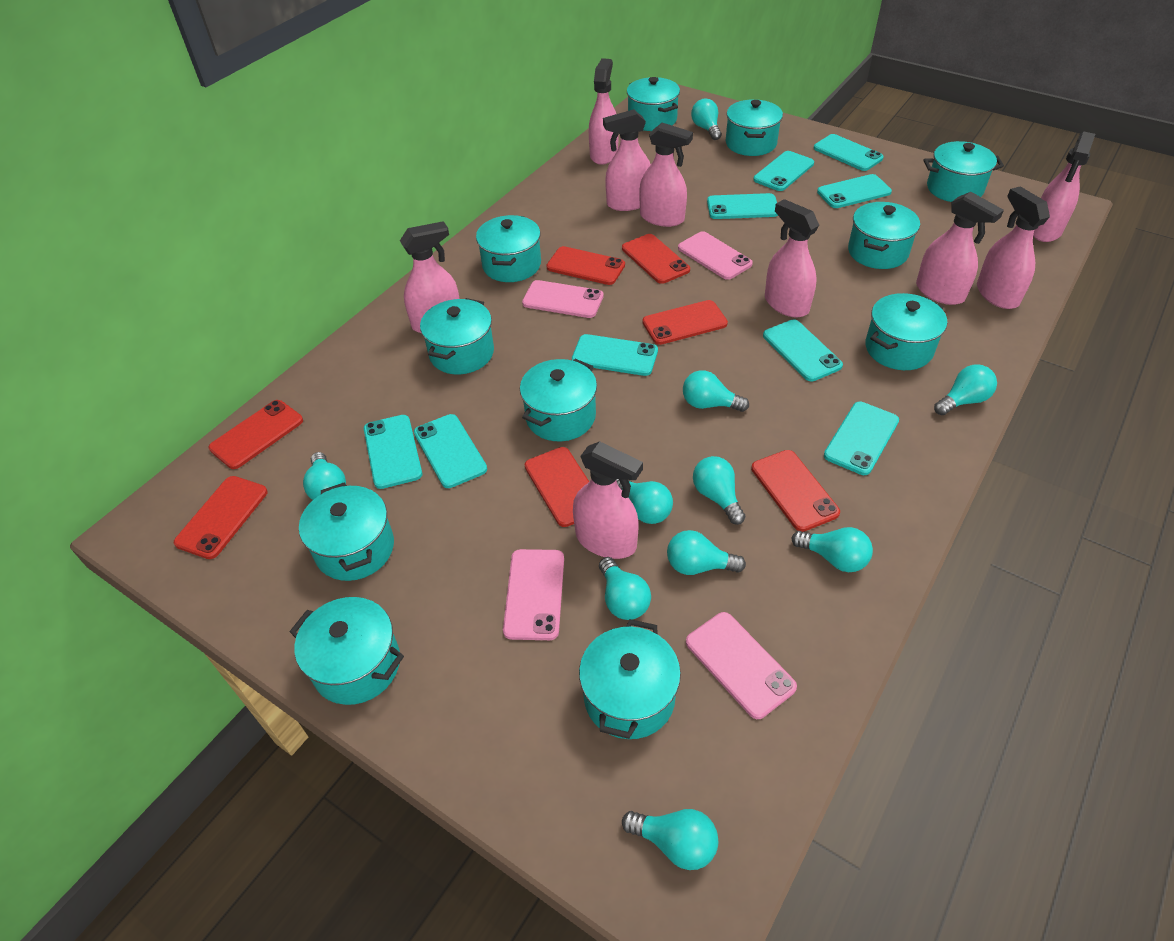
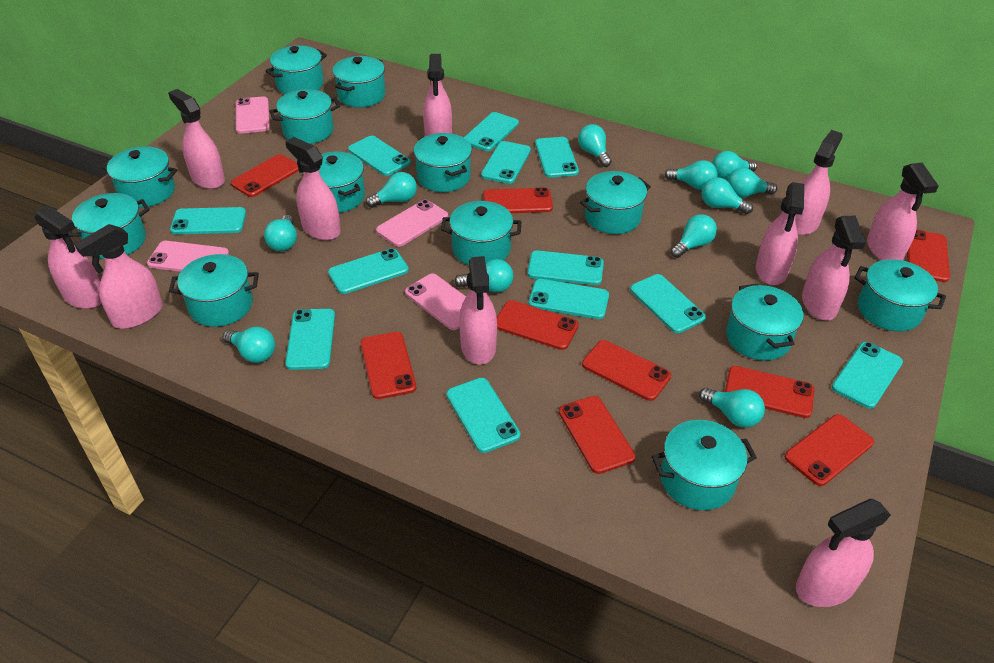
pink spray bottle: [400,221,460,333] [573,441,643,559] [589,58,619,165] [603,109,651,211] [639,123,693,227] [765,199,819,317] [916,192,1004,305] [977,186,1050,309] [1033,131,1095,242] = 9 -> [34,205,101,309] [75,224,162,329] [168,89,225,189] [285,137,341,240] [423,54,452,136] [459,256,497,365] [756,182,804,285] [795,130,843,235] [796,499,891,607] [802,216,866,320] [867,163,938,260] = 11
red phone: [174,476,268,559] [209,400,303,469] [525,447,589,527] [546,246,625,285] [622,234,690,284] [642,300,728,345] [751,450,840,532] = 7 -> [231,154,299,197] [361,332,416,399] [483,187,553,213] [497,300,579,350] [559,396,636,474] [582,340,671,401] [725,366,814,418] [785,414,874,486] [907,229,950,282] = 9
turquoise light bulb: [303,452,346,500] [599,557,651,620] [616,479,673,524] [622,809,718,870] [667,530,746,575] [683,370,749,412] [691,99,721,140] [693,456,746,525] [791,527,873,572] [934,365,997,415] = 10 -> [223,327,275,363] [264,215,297,251] [366,172,417,208] [454,259,513,293] [578,124,611,167] [665,160,718,190] [671,214,717,258] [699,388,765,428] [701,177,753,214] [712,151,757,180] [727,168,777,198] = 11
turquoise phone: [364,415,422,489] [414,414,487,488] [572,334,658,376] [707,193,778,219] [753,151,814,191] [763,319,843,381] [814,134,884,171] [817,174,892,208] [824,402,899,475] = 9 -> [170,207,246,234] [285,309,335,370] [328,248,409,294] [348,136,411,176] [446,378,521,453] [464,112,519,151] [481,141,531,184] [527,250,604,285] [529,279,609,319] [535,137,579,178] [630,274,706,333] [832,342,903,409] = 12
turquoise pot: [290,597,404,705] [299,483,394,581] [420,298,494,374] [476,215,541,282] [520,359,597,441] [579,619,681,739] [627,77,680,131] [726,99,783,156] [848,202,920,269] [865,293,947,370] [923,141,1004,202] = 11 -> [68,193,150,259] [102,146,177,208] [169,254,259,327] [265,45,327,94] [269,89,340,144] [303,152,365,213] [333,56,385,107] [414,133,472,192] [441,201,521,265] [580,171,651,234] [652,420,757,510] [726,284,804,361] [855,259,946,331] = 13

